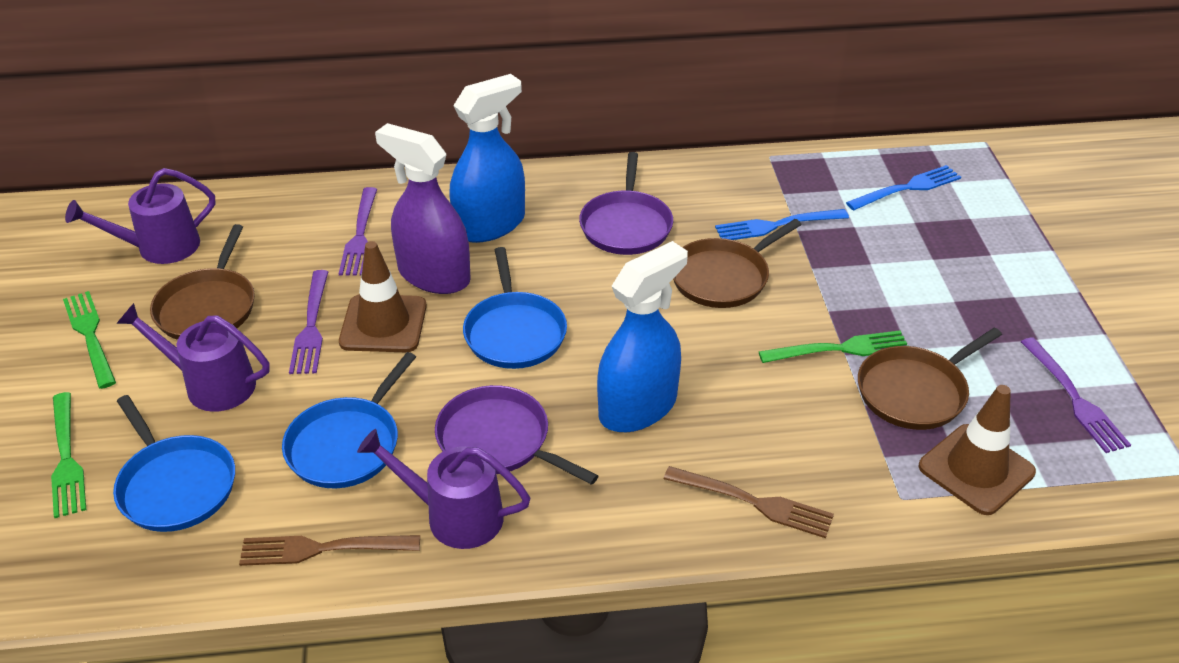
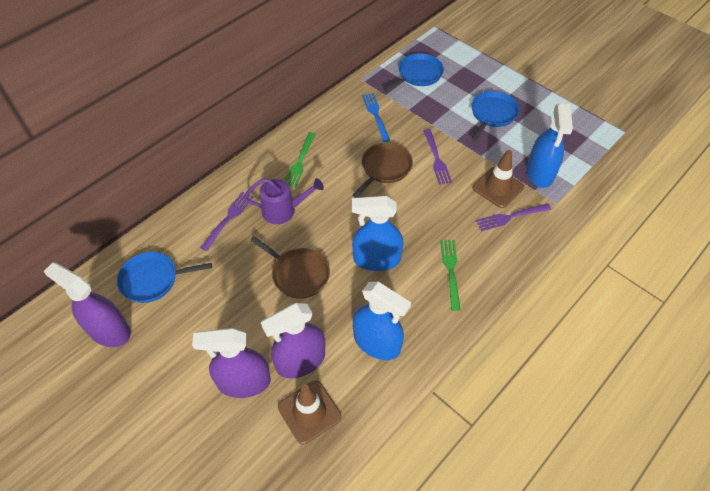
blue fork: [715,209,849,240] [846,165,961,210] = 2 -> [362,93,390,142] = 1
blue spray bottle: [449,74,525,243] [597,241,688,432] = 2 -> [352,196,404,271] [353,282,411,360] [527,104,573,188] = 3
brown fork: [239,535,420,566] [664,466,834,538] = 2 -> none = 0
brown pan: [150,224,255,340] [673,219,802,308] [858,328,1002,430] = 3 -> [250,236,330,299] [352,143,413,198] = 2
green fork: [51,392,86,518] [63,291,116,389] [759,330,907,363] = 3 -> [285,132,316,188] [440,240,461,311] = 2
purple pan: [435,385,598,485] [579,152,673,255] = 2 -> none = 0
purple spray bottle: [375,123,471,294] = 1 -> [43,262,131,347] [192,328,271,398] [261,303,325,378] = 3
purple watering can: [65,168,215,264] [116,303,270,412] [357,429,530,549] = 3 -> [244,178,324,224] = 1

